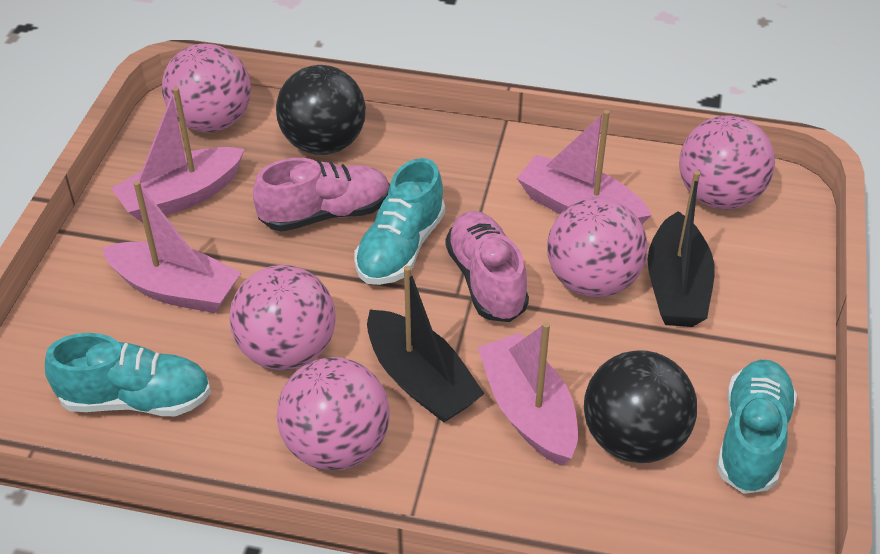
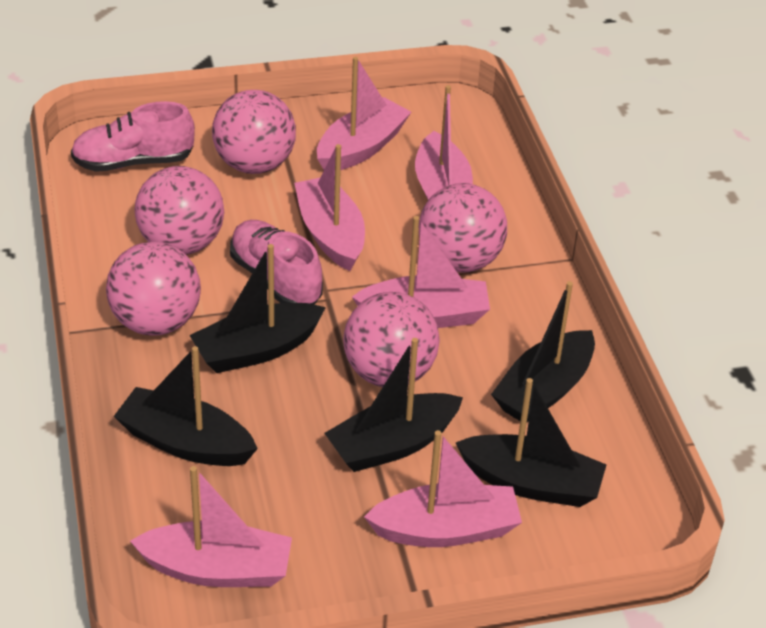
black ball: [276,65,366,155] [584,351,697,463] = 2 -> none = 0
black boat: [367,266,485,422] [647,171,714,327] = 2 -> [114,346,258,466] [189,244,326,373] [325,338,463,472] [456,378,607,507] [491,281,595,422] = 5
pink boat: [102,181,241,313] [111,87,244,223] [478,322,578,466] [517,110,651,224] = 4 -> [130,466,292,587] [294,144,365,271] [317,57,411,170] [352,216,490,328] [364,430,522,547] [415,85,473,200] = 6
turquoise shoe: [45,333,211,416] [354,158,445,285] [717,360,797,494] = 3 -> none = 0

